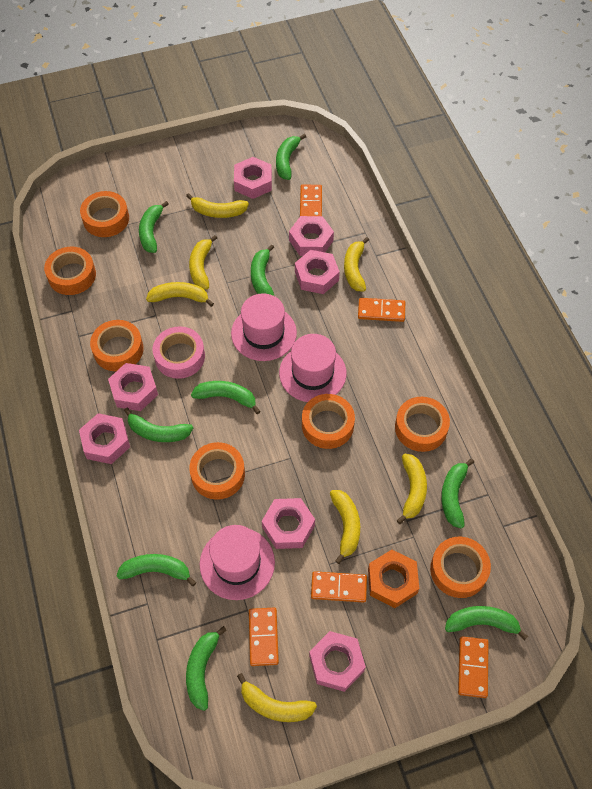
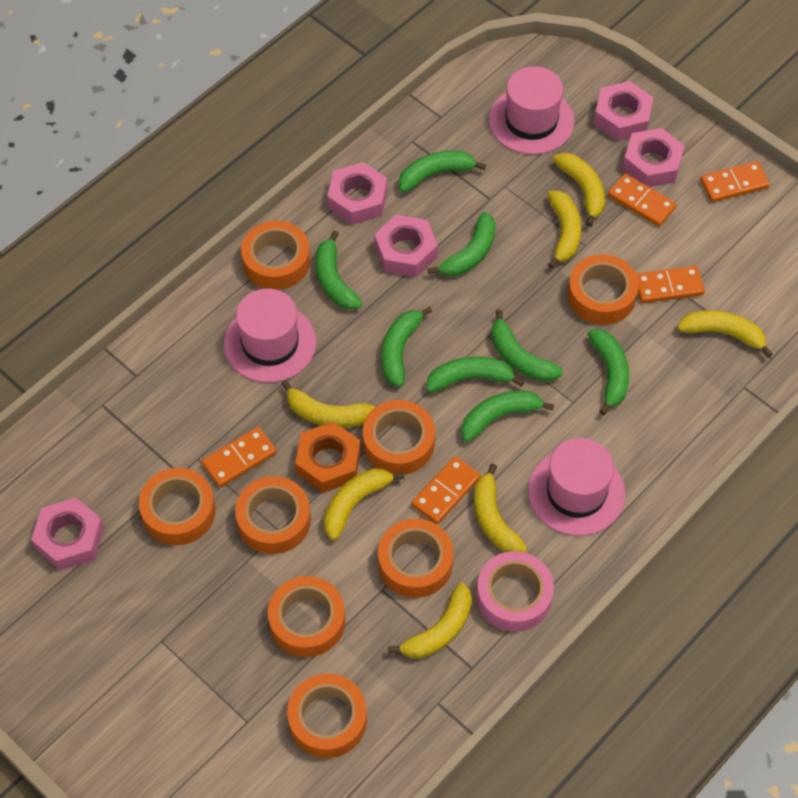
green banana: [117,554,196,586] [124,408,193,442] [139,201,169,253] [186,626,227,711] [191,381,261,414] [251,244,274,296] [276,134,306,180] [441,459,474,529] [445,606,528,641] = 9 -> [316,231,362,310] [381,307,432,387] [399,150,486,192] [426,356,525,392] [428,212,496,276] [461,390,554,442] [492,310,563,382] [588,329,629,415] = 8
orange tape: [44,247,96,295] [80,191,129,237] [90,320,144,372] [189,442,245,500] [302,394,355,449] [395,397,450,452] [430,537,491,598] = 7 -> [139,468,216,545] [235,476,311,554] [241,221,310,290] [268,576,345,657] [287,674,367,758] [363,400,435,475] [378,519,453,598] [568,254,639,325] = 8
pink nut: [79,413,130,464] [108,363,158,411] [234,157,272,199] [262,498,315,549] [289,216,334,256] [295,250,340,294] [309,631,366,692] = 7 -> [31,498,104,571] [327,162,387,225] [374,215,438,277] [594,81,653,141] [622,128,685,187] = 5

